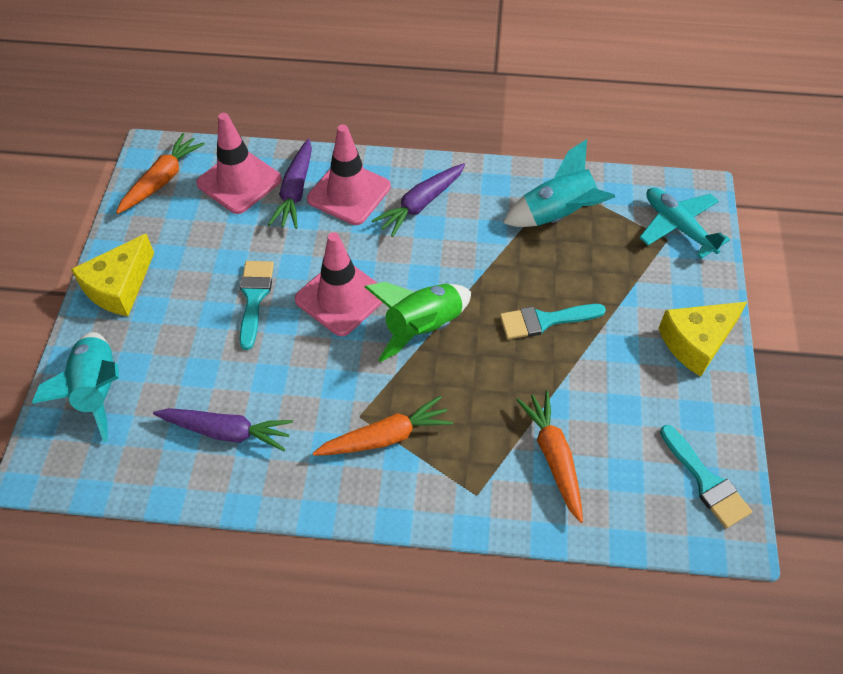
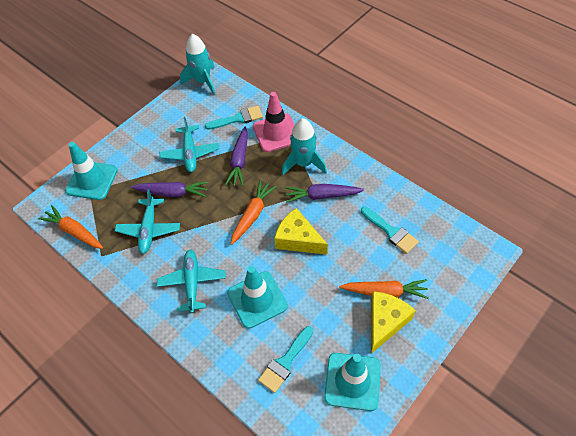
green rocket: [365,282,471,362] = 1 -> none = 0
pink traffic cone: [196,113,282,214] [295,232,383,336] [307,124,391,225] = 3 -> [253,92,295,152] = 1
turquoise plane: [639,188,730,259] = 1 -> [115,189,180,254] [157,250,226,313] [160,117,219,172] = 3
turquoise traffic cone: none = 0 -> [65,142,118,200] [227,266,288,329] [324,353,381,411] = 3

